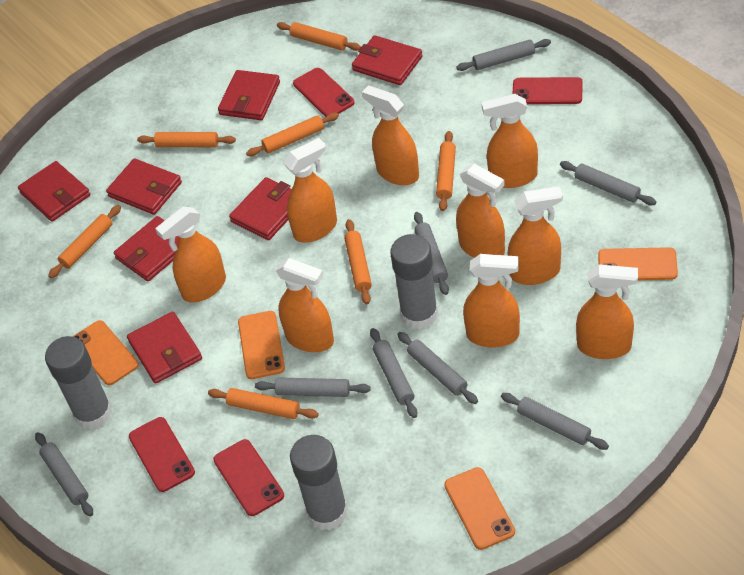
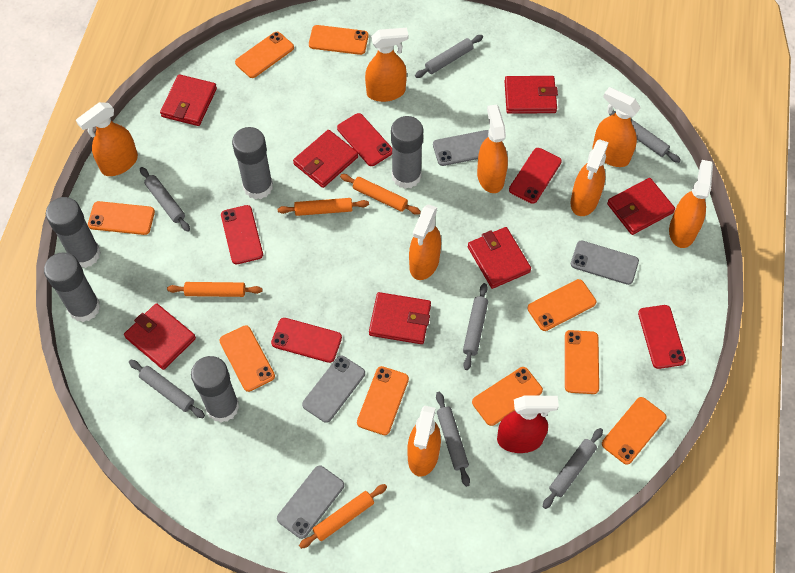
grey glue stick: [45,336,112,430] [290,435,348,530] [390,234,438,330] = 3 -> [44,252,101,322] [46,197,101,268] [191,356,239,423] [232,127,273,199] [391,116,423,189] = 5
grey phone: none = 0 -> [277,466,344,539] [302,356,365,423] [433,130,489,166] [571,240,639,285] = 4
grey rolling pin: [35,432,93,517] [255,377,371,397] [370,328,417,418] [397,332,478,404] [414,212,449,295] [456,39,551,71] [501,393,609,450] [560,161,656,205] = 8 -> [129,360,205,418] [140,167,190,232] [415,35,483,78] [436,392,470,487] [463,283,488,370] [543,428,603,509] [609,110,681,163] = 7
orange phone: [73,320,139,385] [238,311,285,379] [444,467,515,550] [598,247,678,280] = 4 -> [88,201,155,235] [219,325,275,392] [235,32,294,78] [309,25,369,55] [357,366,409,435] [472,367,543,426] [528,279,596,331] [565,330,599,394] [602,397,666,465] = 9
orange rolling pin: [48,205,121,278] [137,132,236,147] [208,388,318,419] [246,113,339,156] [277,22,361,51] [344,219,372,304] [436,131,456,211] = 7 -> [167,282,262,297] [278,198,369,216] [299,484,387,549] [340,174,421,215] = 4
orange spray bottle: [155,206,226,302] [276,258,334,352] [283,138,337,243] [362,85,419,185] [456,164,505,258] [463,254,520,348] [482,94,538,188] [508,186,563,285] [576,264,638,359] = 9 -> [76,102,138,176] [365,28,408,102] [407,406,441,477] [409,204,441,280] [477,105,508,193] [570,139,609,216] [592,87,641,167] [669,160,713,248] = 8
red phone: [129,417,195,492] [213,439,284,516] [293,68,354,117] [512,77,583,104] = 4 -> [221,205,263,264] [271,318,342,363] [337,113,392,166] [509,148,562,204] [638,305,686,369] = 5
red spray bottle: none = 0 -> [497,396,559,453] = 1

